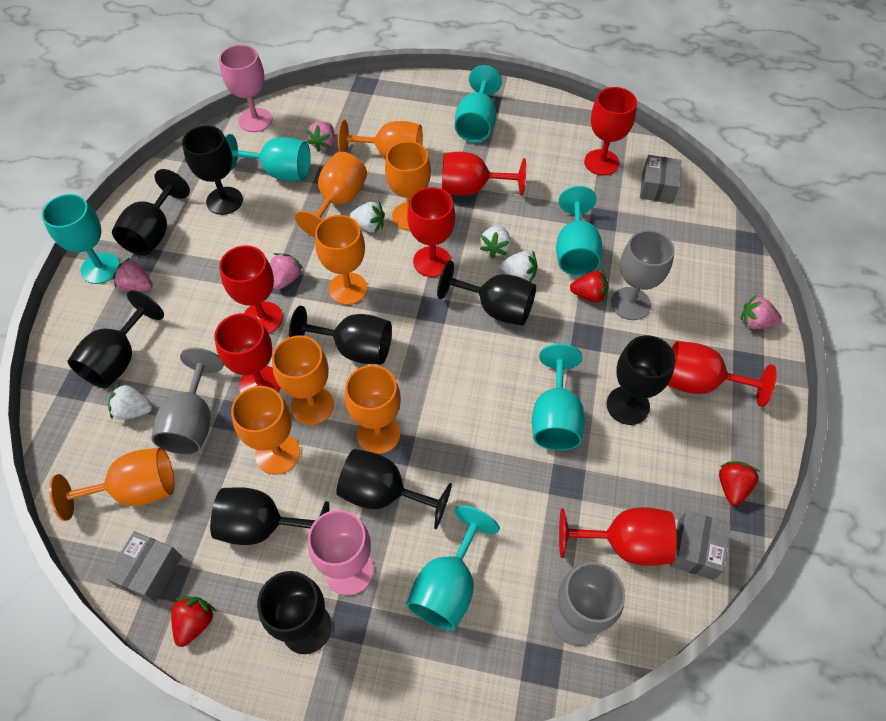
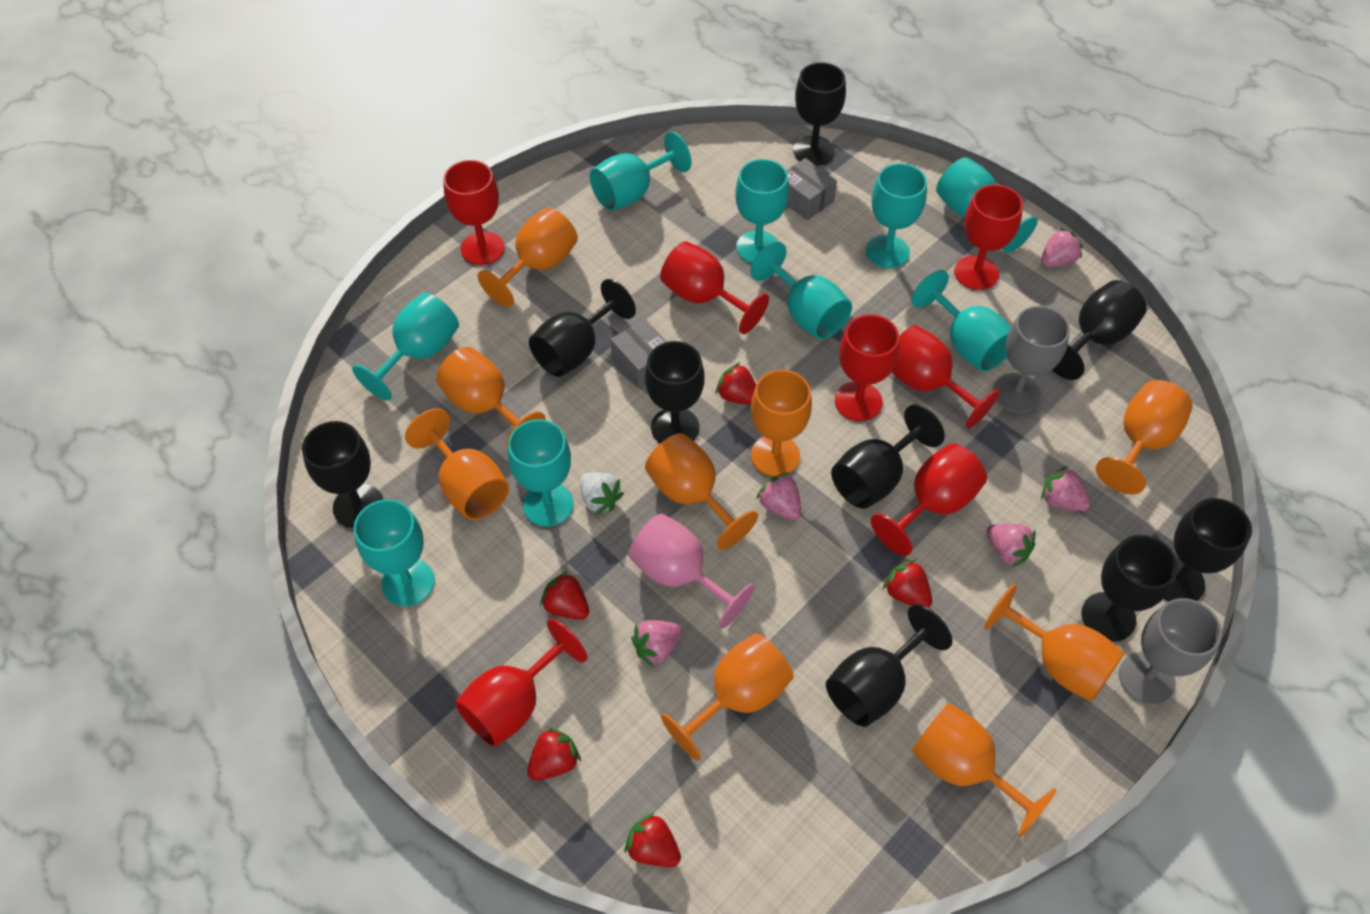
grey box: [105,531,182,603] [640,155,682,204] [670,511,731,580] = 3 -> [610,319,667,389] [787,158,837,220] = 2
grey goblet: [151,348,224,455] [552,562,625,646] [611,230,675,320] = 3 -> [993,306,1070,413] [1119,598,1222,705] = 2
orange goblet: [49,448,174,521] [231,386,300,475] [272,336,334,425] [295,152,367,237] [315,215,367,305] [338,120,423,159] [345,365,401,454] [385,141,431,231] = 8 -> [405,408,509,520] [436,347,546,448] [478,207,578,307] [645,433,758,550] [661,633,794,761] [751,370,812,477] [911,703,1057,837] [984,583,1124,702] [1096,380,1193,494] = 9
pink goblet: [219,45,272,132] [308,510,373,595] = 2 -> [628,514,755,629] = 1
pink strawberry: [113,258,153,291] [270,253,303,290] [306,121,335,152] [741,295,782,329] = 4 -> [631,620,682,667] [756,472,801,520] [986,524,1036,567] [1041,228,1083,267] [1041,466,1090,511] = 5
red strawberry: [171,597,216,647] [570,270,609,303] [719,461,760,506] = 3 -> [527,727,581,781] [540,571,589,620] [625,813,681,867] [716,362,756,405] [883,559,932,608] = 5
turquoise goblet: [42,194,120,284] [225,134,311,181] [407,505,500,631] [455,65,502,142] [532,344,585,450] [556,186,602,276] = 6 -> [352,293,459,401] [354,499,435,606] [508,419,574,527] [590,132,691,211] [735,159,789,263] [750,242,852,340] [866,163,927,268] [912,270,1011,372] [936,157,1038,253] = 9
white strawberry: [108,383,153,420] [350,202,385,233] [480,225,511,259] [500,251,537,282] = 4 -> [580,472,624,515] = 1

